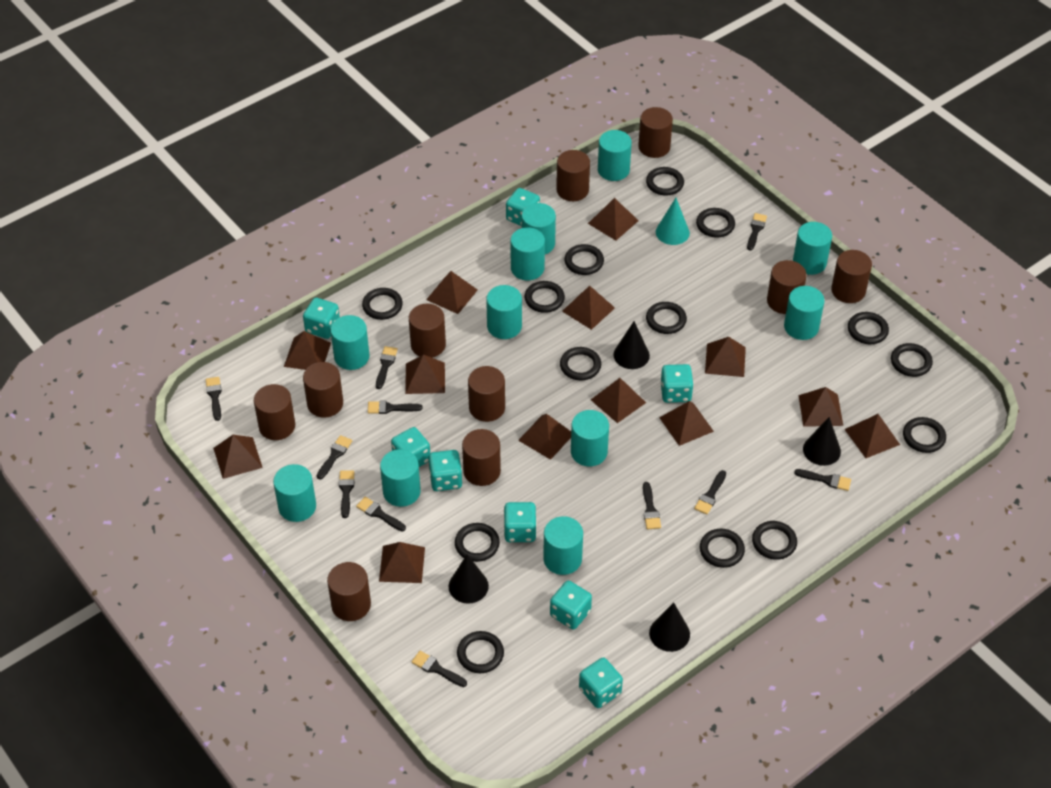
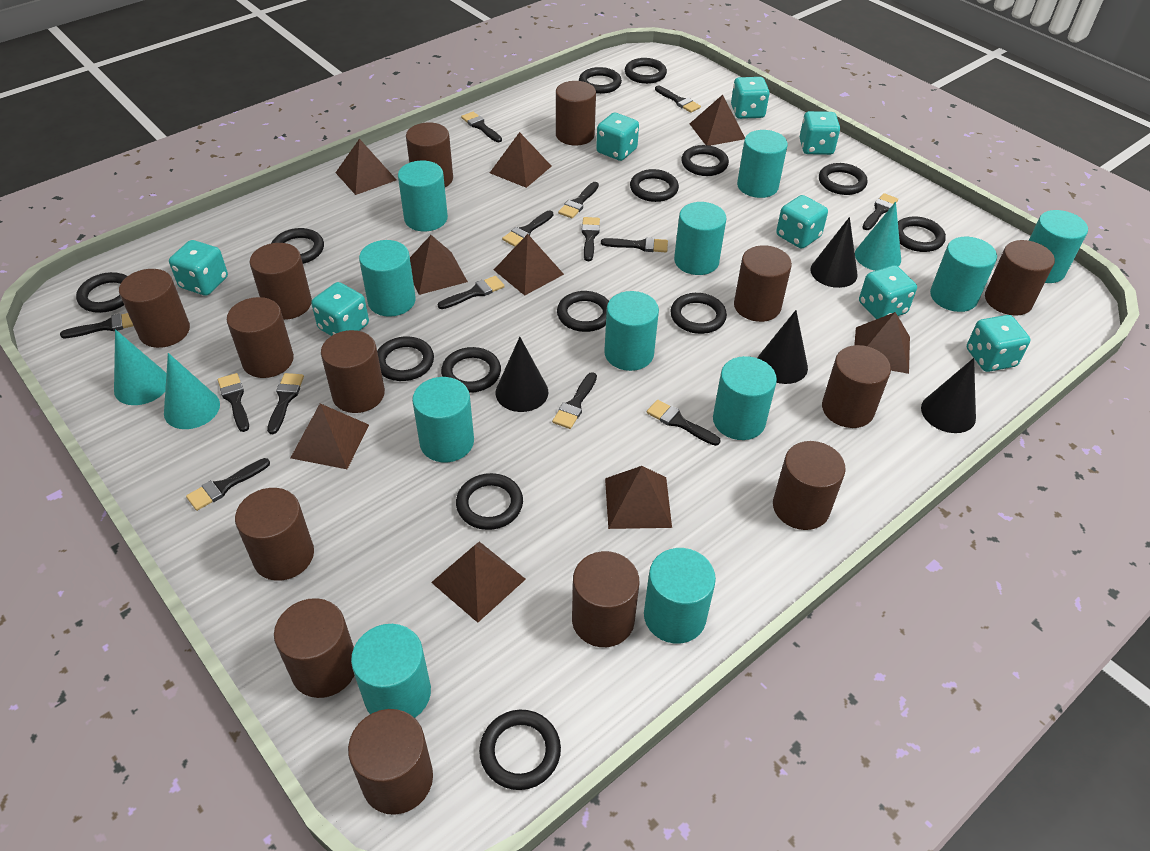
black brush: [206,377,222,421] [317,435,352,480] [339,470,354,518] [356,497,406,531] [368,401,422,414] [376,346,398,389] [411,651,467,687] [643,482,661,529] [694,470,726,515] [747,213,767,251] [794,469,851,491] = 11 -> [60,313,134,339] [186,458,270,511] [218,373,249,432] [267,373,304,434] [438,276,505,309] [461,112,502,142] [502,210,553,247] [552,372,597,429] [558,182,599,218] [581,217,600,261] [601,237,668,252] [647,400,721,446] [655,86,701,113] [862,193,898,230] = 14
brown cylinder: [254,384,295,440] [303,362,343,418] [327,562,371,621] [409,304,446,358] [462,429,501,486] [468,366,505,422] [556,150,590,201] [638,107,673,158] [767,260,806,314] [831,250,872,303] = 10 -> [119,269,190,348] [227,297,294,378] [235,488,314,581] [250,243,312,320] [274,598,355,698] [321,330,385,413] [348,709,433,815] [406,122,453,187] [556,81,596,146] [572,551,639,647] [734,245,792,322] [773,441,846,530] [822,345,891,428] [985,240,1055,316] = 14
brown pyramid: [213,435,263,479] [284,331,331,370] [379,542,425,583] [405,354,445,394] [426,271,477,314] [518,414,571,460] [562,286,615,330] [588,198,639,240] [591,378,646,423] [659,401,714,446] [705,337,746,377] [798,387,843,427] [844,414,900,458] = 13 -> [291,403,369,469] [335,139,396,195] [410,235,468,295] [431,541,526,623] [490,132,552,188] [494,234,564,296] [605,466,672,529] [690,95,745,146] [854,312,910,374] = 9
turquoise cone: [656,198,690,245] = 1 -> [114,329,166,405] [164,353,220,429] [855,202,901,271] = 3

